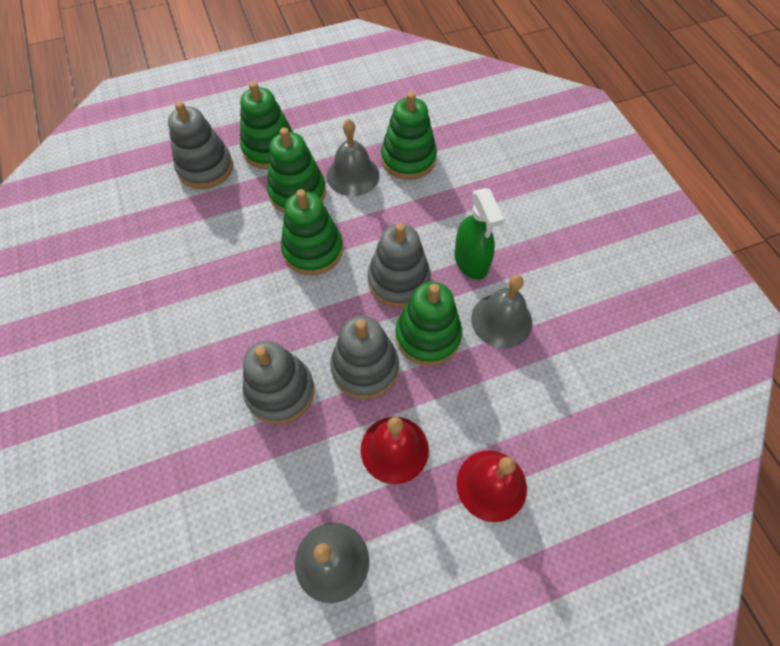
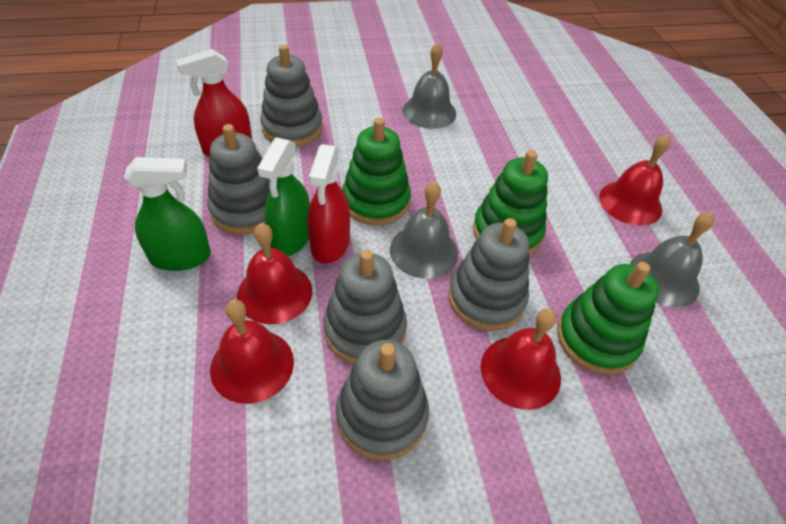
green spray bottle: [454,188,504,280] = 1 -> [124,157,211,271] [257,137,310,256] = 2
green stacking toy: [240,81,294,169] [267,127,326,213] [281,189,343,275] [381,92,437,180] [395,282,462,366] = 5 -> [342,118,411,226] [473,150,548,255] [557,262,659,374] = 3
grey stacking toy: [168,101,233,189] [243,341,314,424] [330,315,399,399] [368,223,431,307] = 4 -> [207,124,270,235] [260,45,323,147] [323,250,407,364] [336,340,429,460] [449,218,529,331] = 5
red bell: [361,417,429,484] [457,450,527,522] = 2 -> [210,300,294,404] [237,223,312,324] [481,308,561,410] [599,134,671,226] = 4
red spray bottle: none = 0 -> [176,49,252,157] [308,144,350,264] = 2

